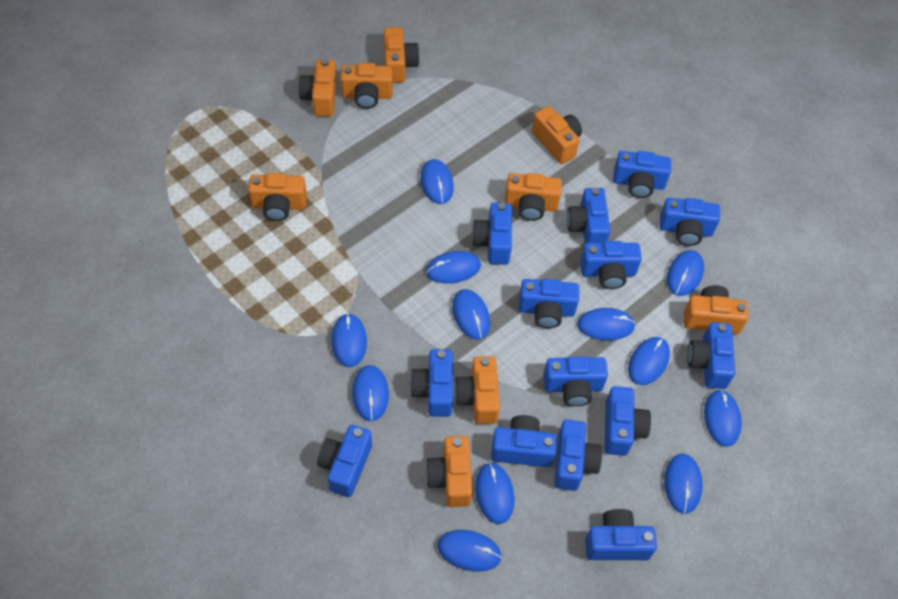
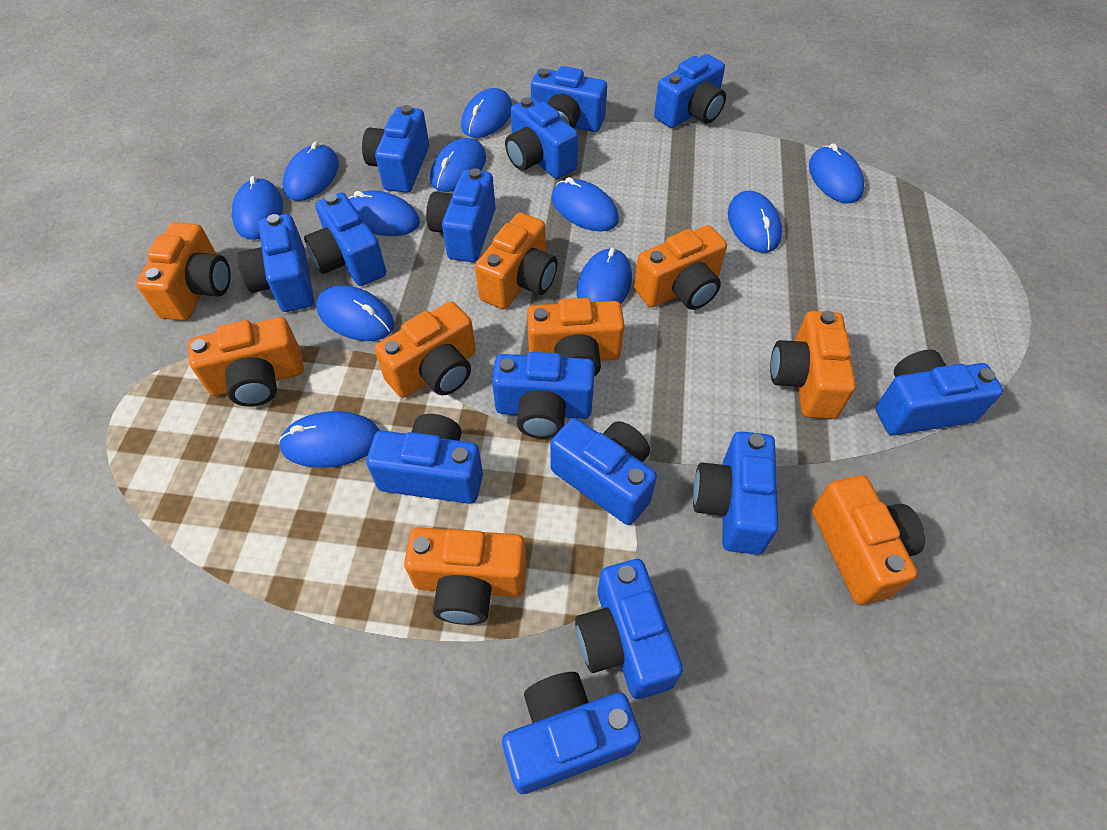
blue mouse: [331,314,367,367] [352,365,389,421] [420,159,454,204] [426,251,481,284] [437,530,502,572] [452,289,490,340] [475,462,515,524] [577,308,635,341] [628,337,670,385] [664,453,703,514] [667,250,704,296] [704,390,742,447] = 12 -> [232,176,283,240] [278,411,380,468] [283,141,339,201] [316,285,394,341] [348,190,420,236] [430,138,486,192] [461,88,513,138] [551,177,619,232] [577,248,632,304] [728,191,782,253] [809,143,864,203] = 11

